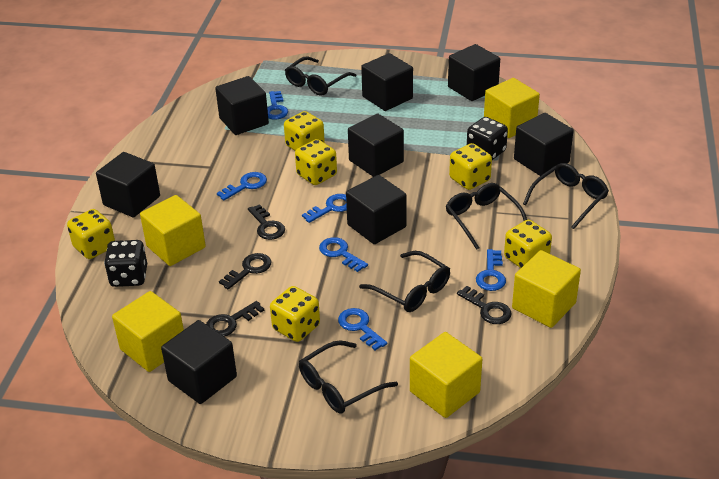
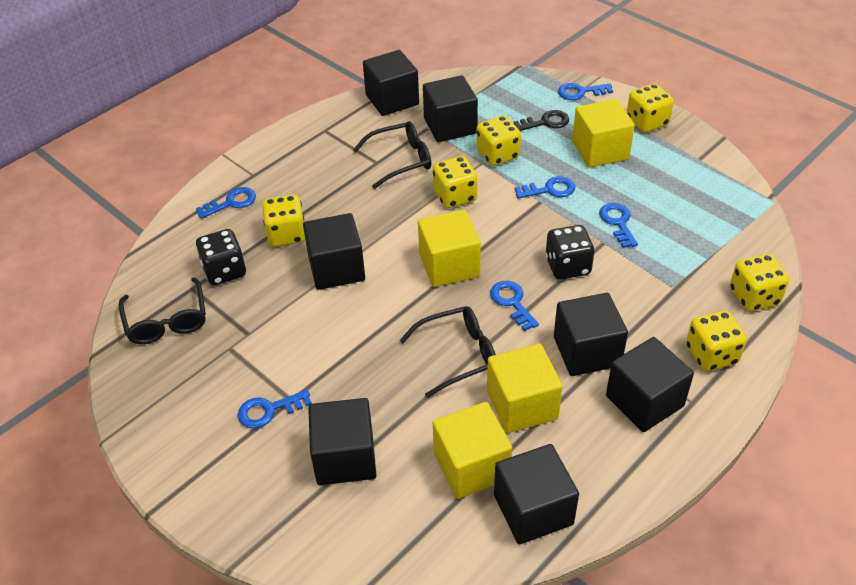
black cube: [96,152,160,218] [161,320,237,404] [215,76,269,135] [346,175,407,244] [348,113,404,177] [361,53,413,111] [448,44,500,101] [514,113,574,176] = 8 -> [303,213,365,290] [308,398,376,485] [363,50,419,116] [423,75,478,142] [494,444,579,544] [554,293,628,376] [606,337,694,432] = 7
black glasses: [285,56,357,96] [299,340,398,413] [359,251,450,312] [446,183,527,250] [523,163,609,229] = 5 -> [119,278,206,344] [353,121,431,189] [399,306,496,398] = 3
black key: [206,301,264,337] [219,253,271,289] [248,204,285,240] [457,286,512,324] = 4 -> [513,110,569,131] = 1
yellow cube: [112,291,184,372] [140,195,206,266] [410,332,482,418] [484,78,540,138] [512,250,581,328] = 5 -> [418,210,481,287] [433,402,512,499] [487,343,563,433] [572,99,635,167] = 4

